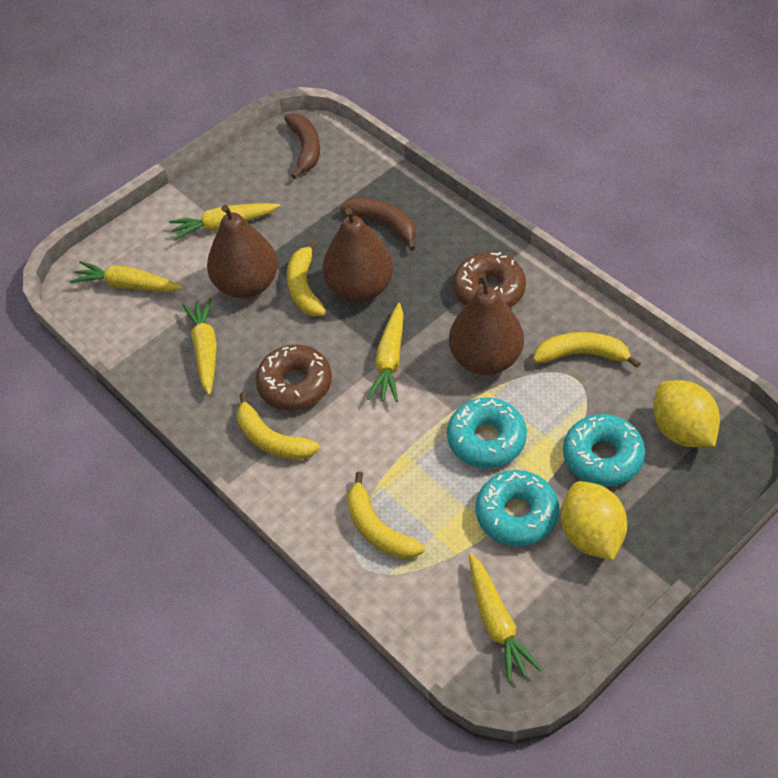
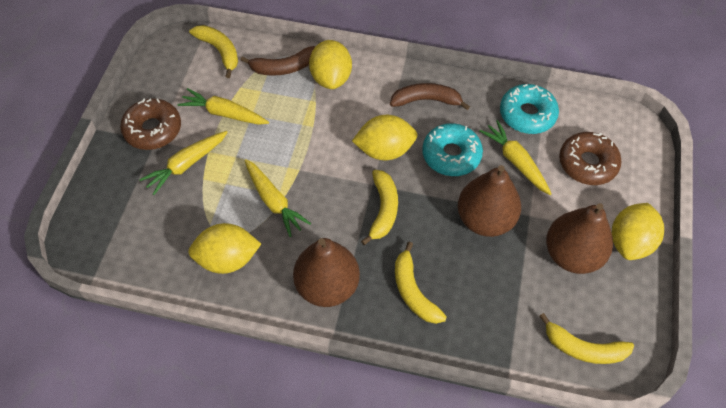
turquoise donut: [447,397,527,468] [475,470,559,546] [563,414,645,486] = 3 -> [422,123,483,176] [500,84,559,134] = 2
yellow carrot: [70,261,183,292] [169,203,280,241] [183,298,217,395] [367,303,404,402] [469,553,542,683] = 5 -> [139,131,228,195] [177,88,269,125] [244,159,311,237] [480,120,552,195] = 4
yellow lemon: [561,481,627,560] [653,380,720,447] = 2 -> [188,223,261,274] [309,40,352,89] [352,115,418,160] [612,203,664,260] = 4

